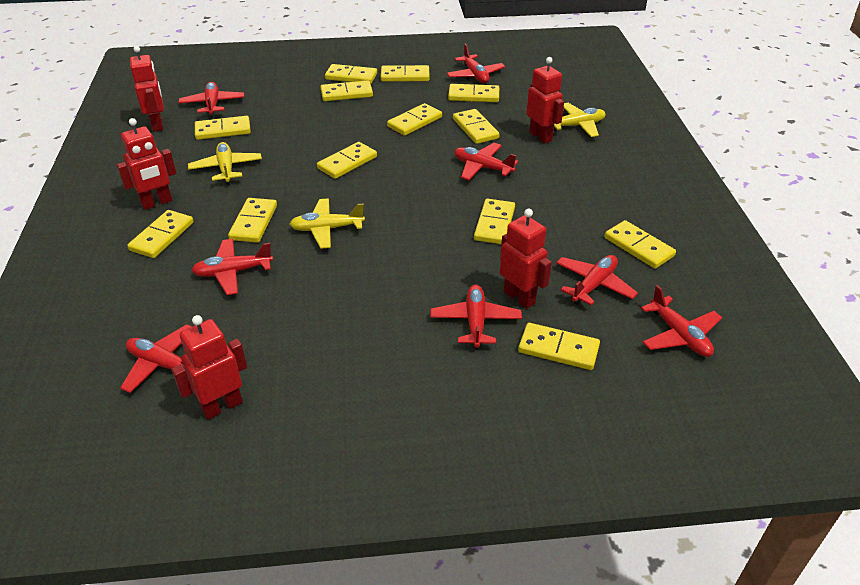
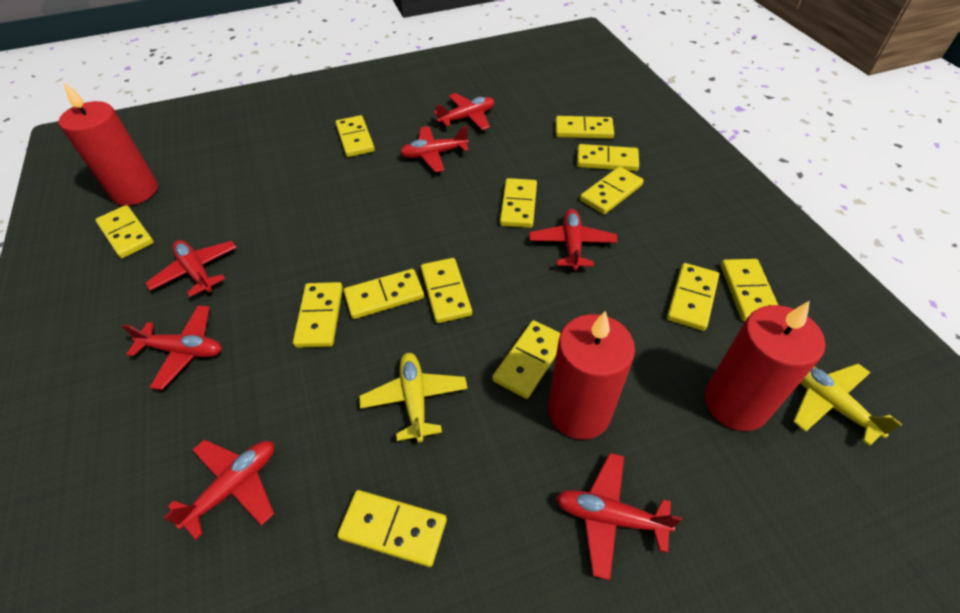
red candle: none = 0 -> [59,82,158,206] [548,311,635,440] [705,301,825,431] = 3
red plane: [120,324,192,393] [178,82,244,118] [191,239,273,295] [430,284,522,349] [447,44,505,83] [454,143,518,180] [556,255,638,306] [641,285,722,357] = 8 -> [122,305,222,390] [146,240,237,297] [163,439,274,540] [400,126,469,172] [433,93,494,130] [529,209,617,271] [556,453,682,581] = 7
red robot: [117,118,177,210] [130,46,164,132] [171,315,247,420] [500,209,552,309] [526,57,564,144] = 5 -> none = 0
yellow plane: [188,142,262,185] [290,198,365,249] [553,103,606,137] = 3 -> [359,353,468,442] [793,364,903,446] = 2

